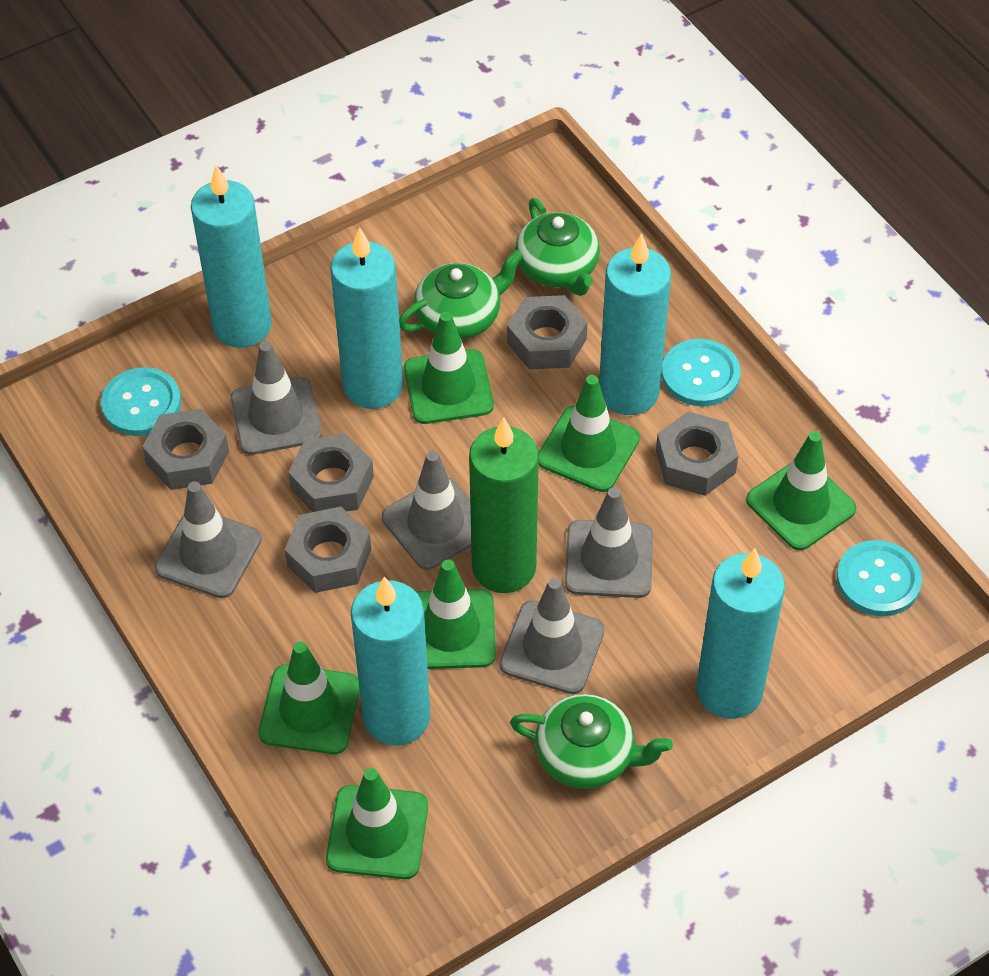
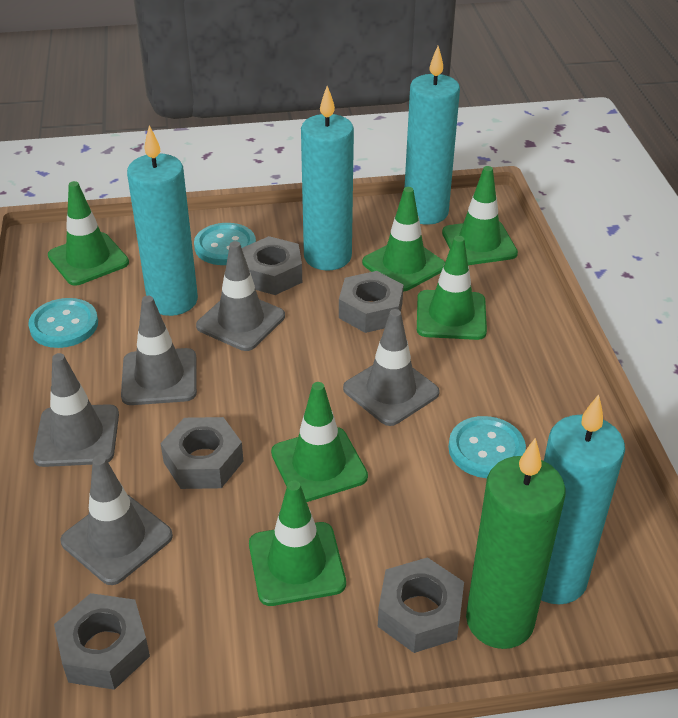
green teapot: [399,250,523,340] [510,694,673,789] [515,198,600,296] = 3 -> none = 0
turquoise candle: [191,165,272,348] [330,227,403,409] [351,577,430,746] [599,233,671,415] [696,549,785,719] = 5 -> [127,125,198,316] [301,86,354,271] [404,46,460,225] [541,394,625,604] = 4

